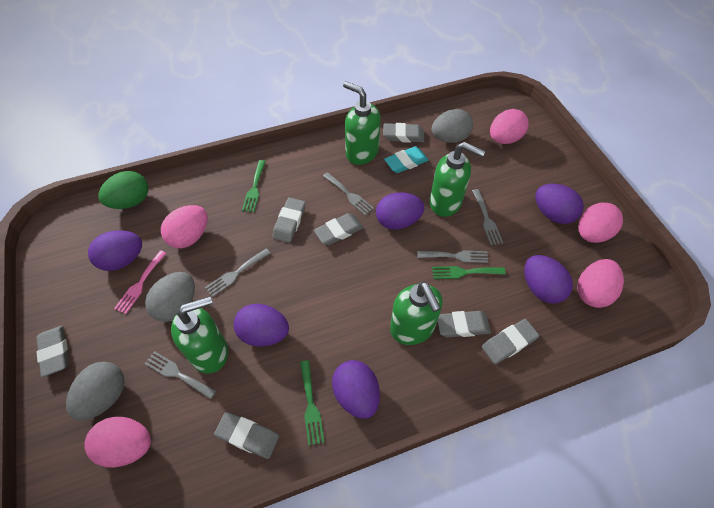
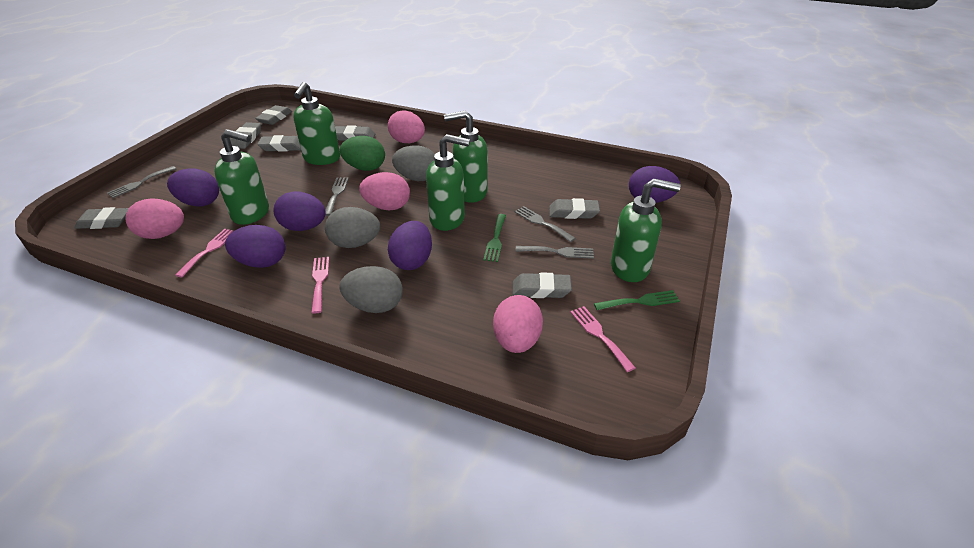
green fork: [242,160,266,212] [300,360,325,446] [432,266,506,279] = 3 -> [483,214,506,262] [594,290,680,310] = 2
green soap dispenser: [171,296,228,374] [343,81,380,165] [390,282,443,345] [430,142,485,217] = 4 -> [214,129,269,225] [293,82,340,165] [426,134,470,231] [444,110,487,203] [611,178,681,282] = 5
grey fork: [144,351,216,399] [205,248,271,297] [323,172,374,215] [417,250,489,263] [472,189,503,245] = 5 -> [107,166,176,198] [325,177,349,216] [515,206,576,242] [516,246,594,259] = 4
pink egg: [84,417,151,468] [161,205,208,248] [490,109,529,144] [577,259,624,308] [578,203,623,243] = 5 -> [125,198,184,239] [359,172,410,211] [388,110,425,143] [493,295,543,353] = 4
pink fork: [114,250,166,314] = 1 -> [175,229,233,278] [311,257,329,313] [570,306,636,372] = 3
purple egg: [88,230,142,271] [234,304,289,347] [332,360,380,419] [376,192,424,230] [524,255,573,304] [535,184,584,224] = 6 -> [167,168,219,207] [225,225,286,268] [273,191,326,231] [388,221,432,270] [629,166,680,203] = 5
turquoise eraser: [384,146,428,173] = 1 -> none = 0

